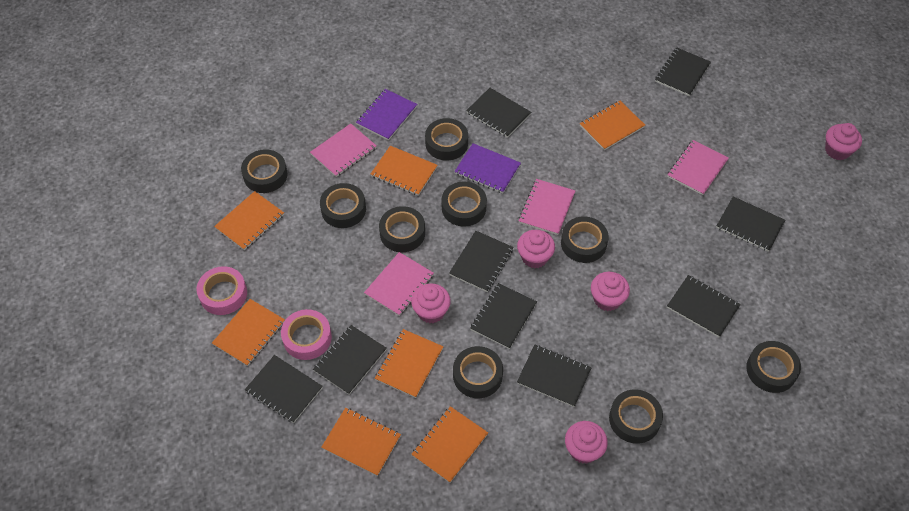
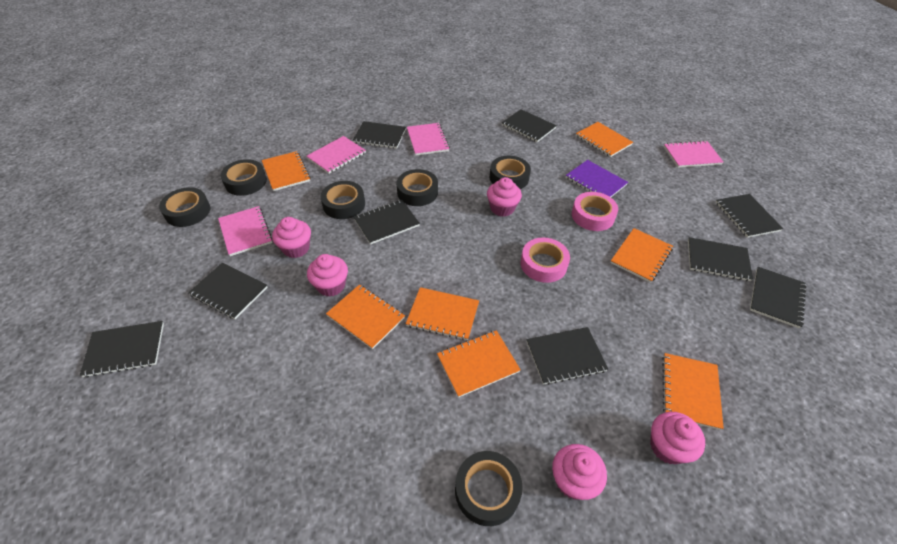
black tape: [241,149,287,193] [320,183,366,228] [379,206,425,252] [425,118,468,161] [441,181,487,227] [453,346,503,398] [561,216,609,263] [609,389,663,444] [746,341,801,393] = 9 -> [159,187,210,227] [221,159,267,196] [321,181,365,219] [396,169,438,206] [455,451,523,526] [490,156,531,189] = 6
purple notebook: [356,89,417,140] [454,143,521,193] = 2 -> [566,160,628,197] = 1

